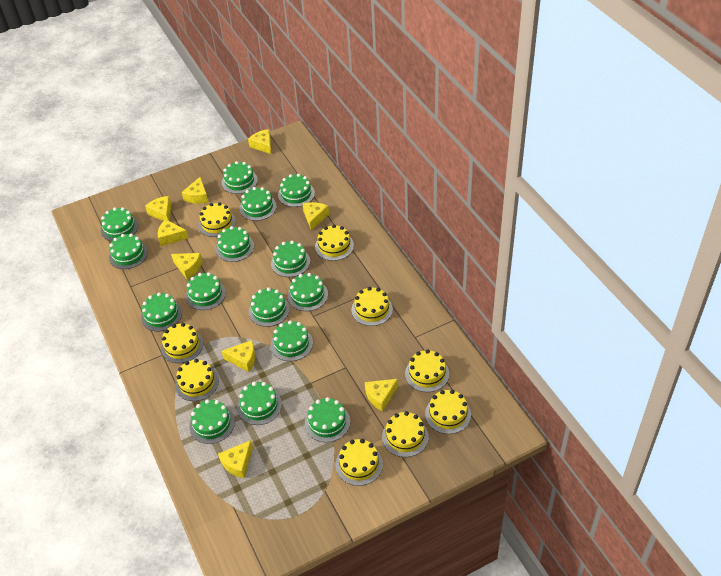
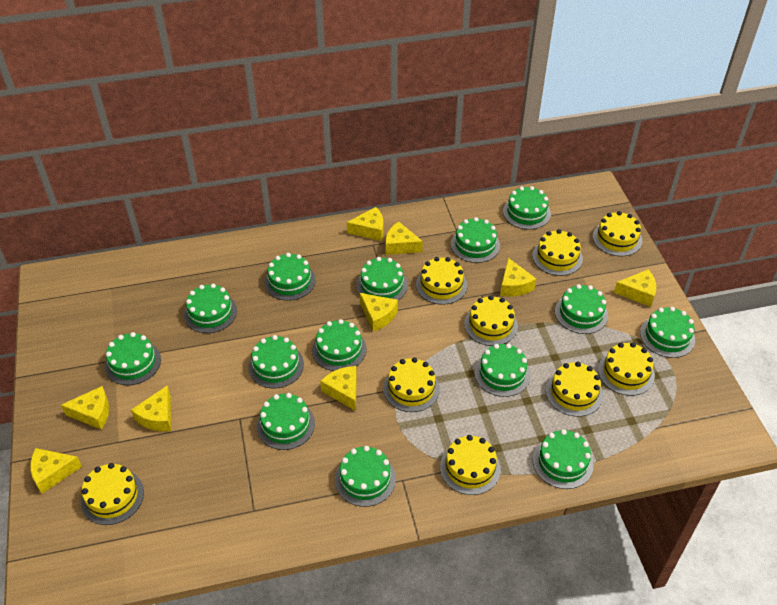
green cake: [101,207,139,241] [109,234,148,269] [141,293,182,331] [186,272,226,310] [189,399,235,444] [216,226,254,262] [222,161,258,194] [237,382,282,425] [240,187,277,221] [249,288,290,327] [271,241,310,277] [271,320,313,361] [278,174,315,207] [288,273,328,311] [305,397,350,442] = 15 -> [105,332,161,385] [184,284,237,333] [248,335,304,388] [256,393,315,450] [264,253,316,301] [312,319,367,371] [335,446,396,507] [356,257,408,300] [451,217,500,263] [474,343,530,397] [503,186,551,230] [533,429,594,489] [555,284,608,334] [640,307,695,358] = 14

